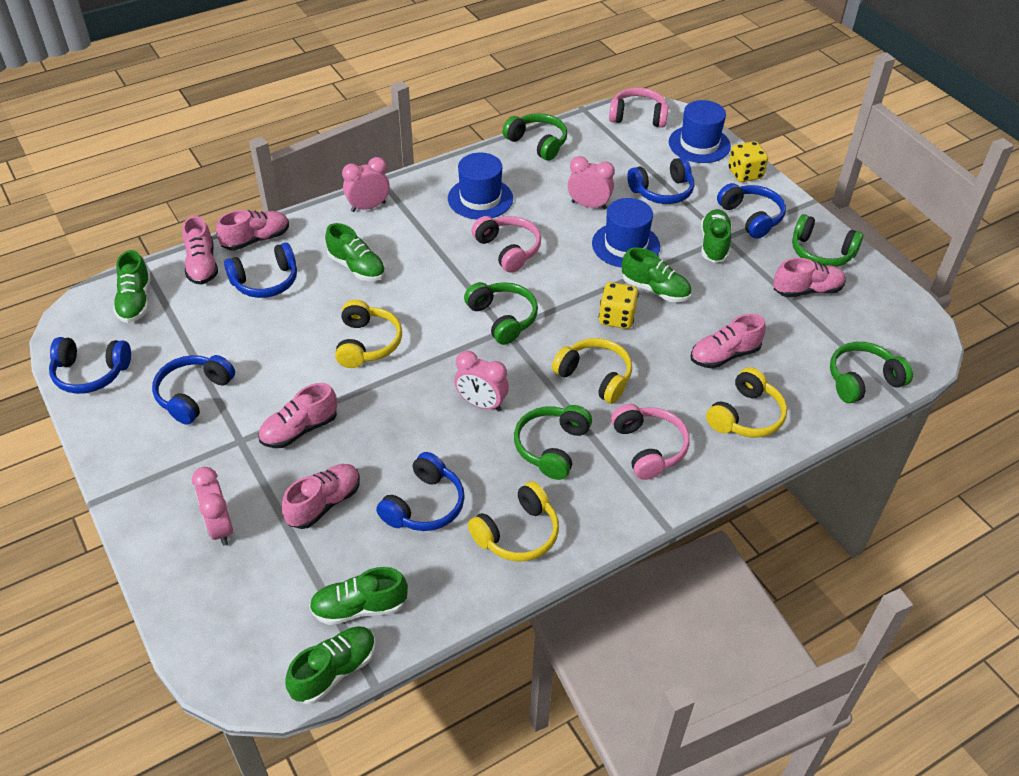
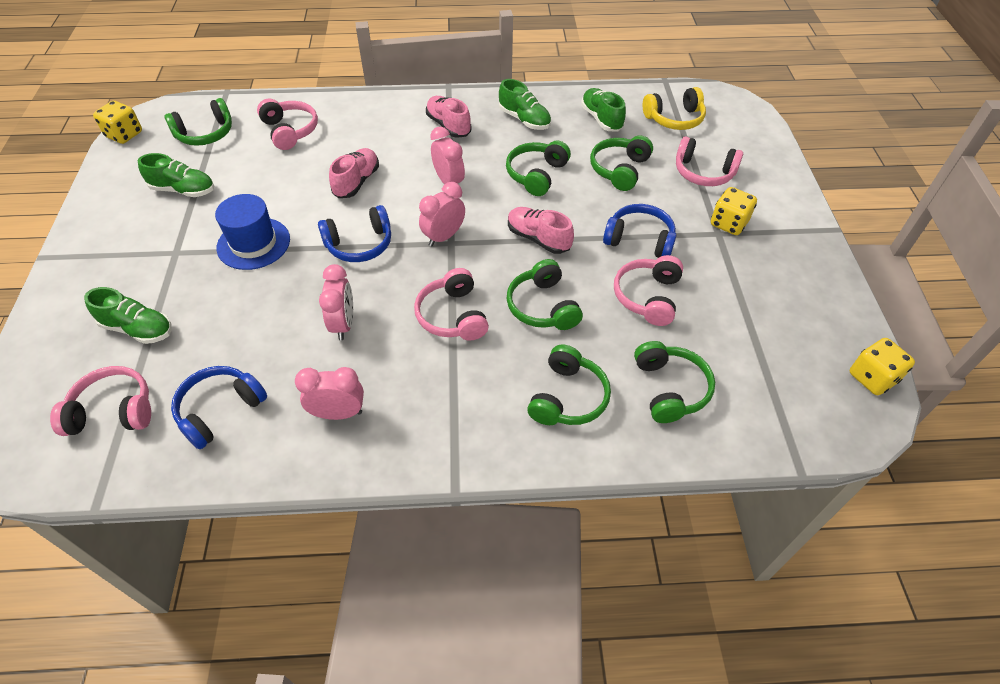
blue hat: [448,153,513,219] [592,198,660,268] [669,100,731,163] = 3 -> [215,194,290,270] = 1
blue headphones: [49,337,131,394] [152,355,235,425] [224,243,297,298] [376,452,465,531] [627,157,695,204] [717,183,786,239] = 6 -> [171,366,267,449] [318,205,391,262] [603,204,676,258] = 3
green headphones: [464,282,538,345] [502,113,567,161] [514,405,592,480] [792,214,863,267] [830,342,913,403] = 5 -> [164,98,232,146] [506,140,571,196] [506,259,583,330] [527,344,611,425] [590,135,653,191] [634,341,715,423] = 6
green shoe: [113,250,151,323] [286,626,376,704] [309,567,408,625] [325,223,386,281] [622,247,691,302] [701,209,732,263] = 6 -> [84,287,172,344] [138,153,214,197] [499,79,551,130] [581,88,626,131] = 4
pink headphones: [471,216,541,273] [609,88,668,128] [611,404,690,480] = 3 -> [50,366,151,436] [257,99,318,150] [414,268,489,341] [614,255,683,326] [676,137,743,186] = 5
pink shoe: [182,216,218,285] [216,210,289,250] [258,383,337,448] [282,464,360,529] [690,314,766,369] [773,258,846,297] = 6 -> [329,148,379,198] [426,96,471,138] [508,207,574,254] = 3
yellow dice: [599,282,639,329] [728,141,768,182] = 2 -> [93,101,142,144] [711,187,757,235] [850,338,915,395] = 3
yellow headphones: [335,300,402,368] [468,481,559,561] [552,338,632,404] [706,367,787,437] = 4 -> [643,87,706,130] = 1

